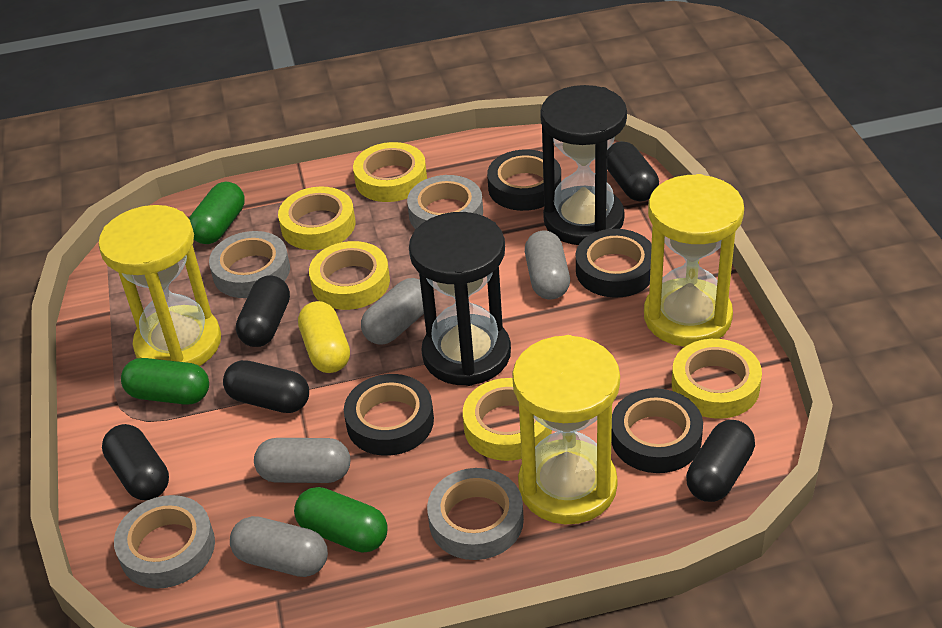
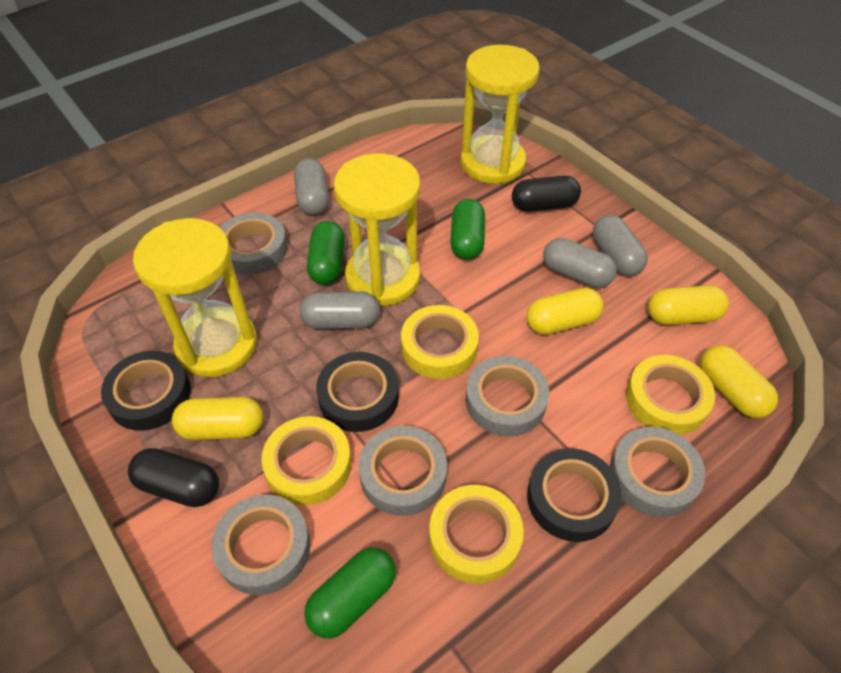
black capsule: [102,424,169,500] [223,360,309,413] [236,275,290,347] [607,141,659,201] [686,420,755,502] = 5 -> [128,448,219,507] [512,175,581,212] = 2
black hourglass: [409,212,511,386] [540,85,627,245] = 2 -> none = 0
black tape: [344,374,434,456] [487,149,561,211] [576,229,652,297] [611,388,703,473] = 4 -> [101,351,191,431] [316,352,399,432] [527,448,622,542] = 3
grey tape: [114,495,215,589] [209,231,290,298] [407,175,483,229] [427,468,524,560] = 4 -> [211,495,310,595] [220,212,288,275] [359,426,447,516] [466,356,549,436] [610,427,705,517] = 5
yellow capsule: [298,301,350,373] = 1 -> [172,397,263,440] [526,288,603,335] [648,285,729,325] [700,345,778,418] = 4
yellow tape: [278,187,355,250] [309,241,390,310] [353,142,427,202] [463,378,552,461] [672,339,762,419] = 5 -> [261,416,352,505] [401,305,479,379] [429,485,524,584] [626,355,715,435] = 4

